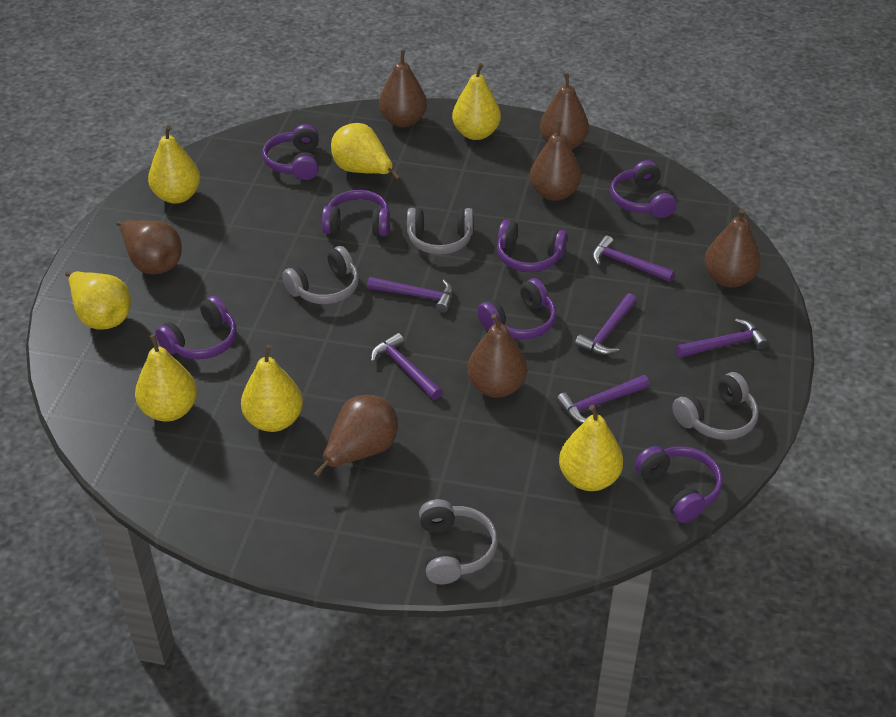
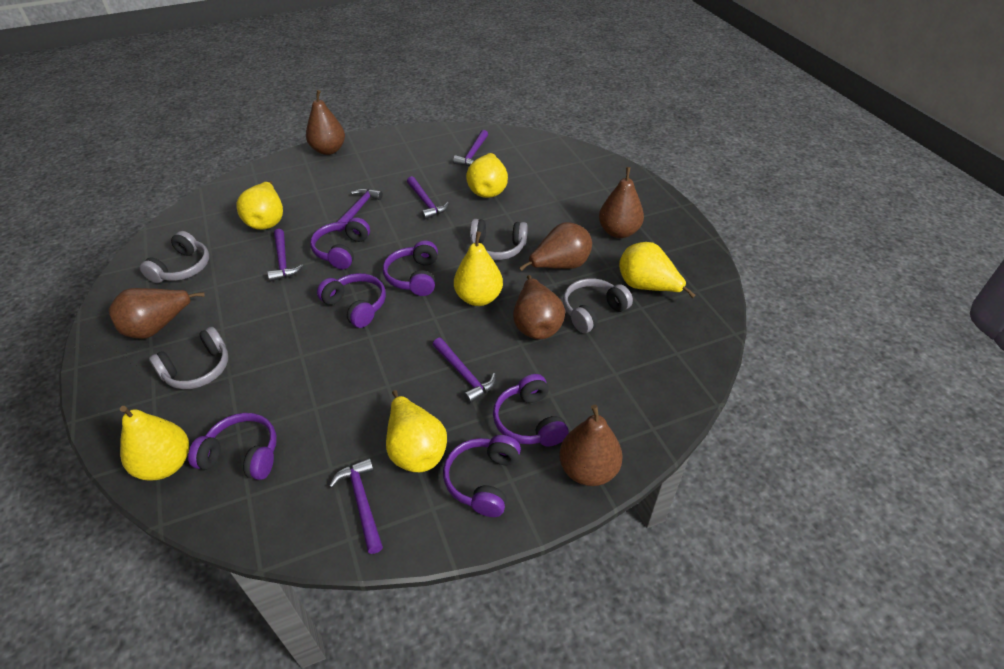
brown pear: [116,220,182,275] [314,395,398,477] [379,50,427,127] [467,314,527,398] [530,121,581,201] [540,73,589,150] [704,209,761,288] = 7 -> [109,288,205,339] [306,90,345,155] [513,275,565,339] [519,222,592,271] [559,405,623,486] [599,167,644,238] = 6
purple headphones: [155,296,237,360] [262,124,319,180] [322,190,390,237] [477,278,556,339] [497,220,568,272] [610,160,677,218] [635,446,723,523] = 7 -> [188,413,277,480] [310,217,370,269] [317,273,386,328] [383,240,438,296] [443,435,521,517] [493,374,569,446] = 6
yellow pear: [65,271,131,330] [135,334,197,422] [148,125,201,204] [241,345,303,432] [331,123,400,180] [452,63,501,140] [559,405,623,491] = 7 -> [120,406,189,480] [236,181,283,230] [386,390,447,472] [454,231,503,306] [466,153,508,198] [619,242,696,298] = 6

